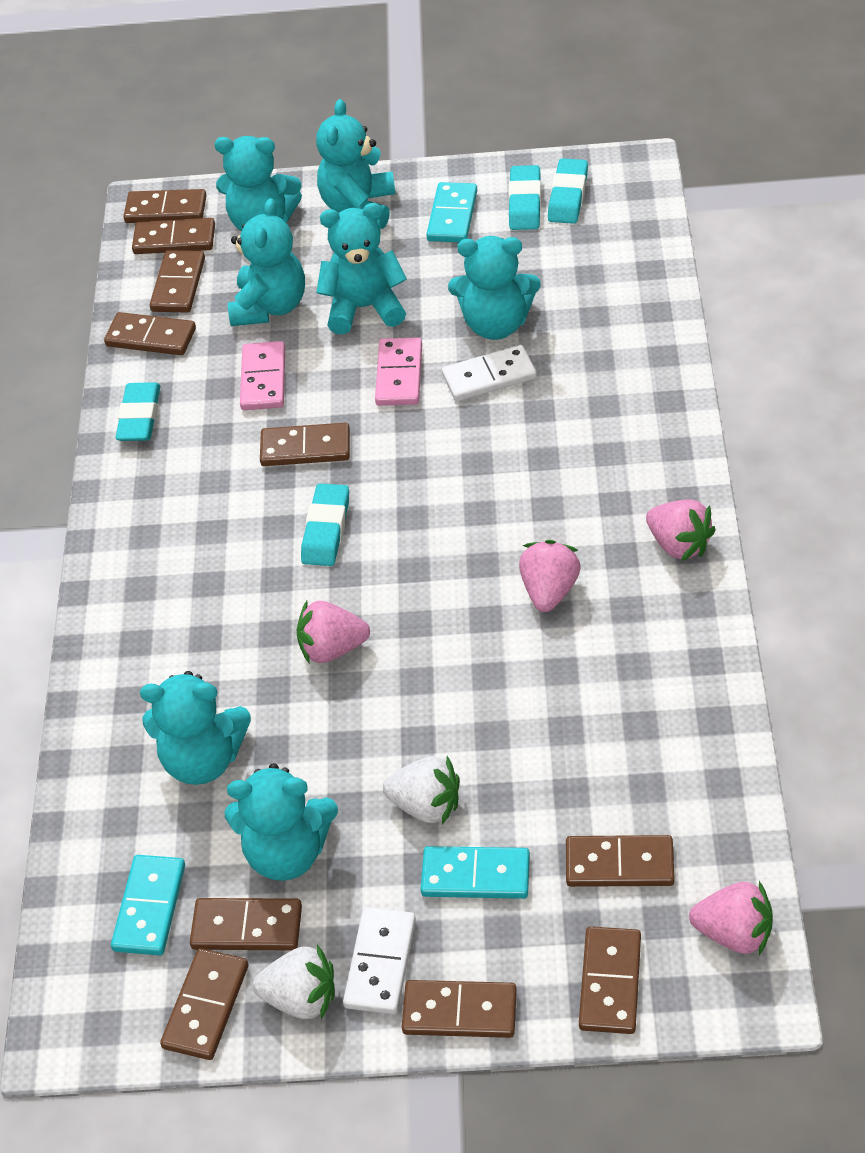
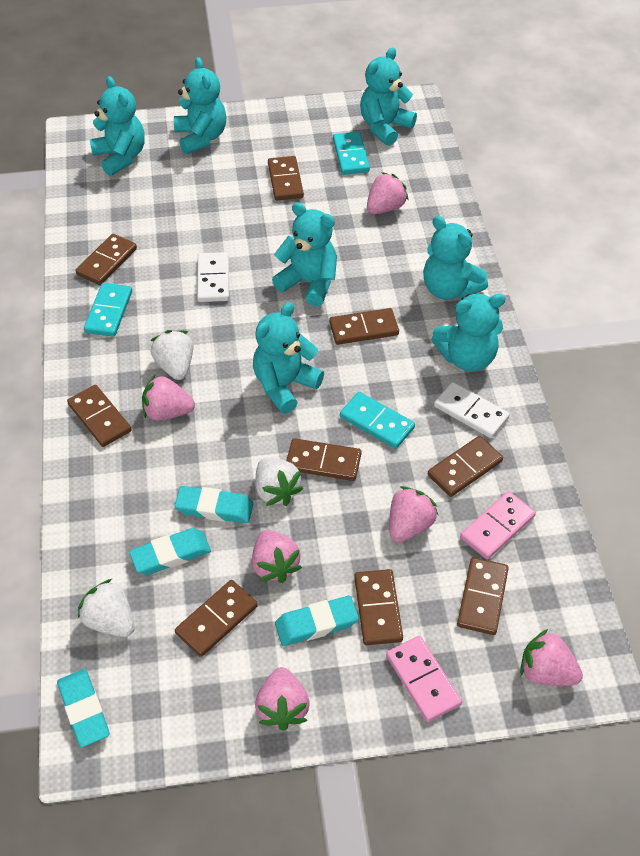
brown domino: [104,312,196,355] [123,189,207,223] [132,218,215,254] [150,250,205,313] [160,948,249,1060] [190,898,302,951] [260,423,350,466] [402,980,517,1038] [566,835,675,887] [579,926,641,1034] = 10 -> [67,385,132,447] [76,234,137,285] [175,580,258,657] [268,156,304,200] [286,438,361,481] [329,308,399,345] [354,569,403,645] [428,436,503,497] [457,557,509,635] = 9
pink strawberry: [297,601,370,664] [519,540,581,612] [646,499,716,561] [689,881,773,955] = 4 -> [142,374,195,421] [252,530,302,583] [255,667,310,731] [367,172,409,214] [389,486,438,543] [520,629,583,686] = 6
white strawberry: [252,944,335,1020] [383,756,460,825] = 2 -> [78,579,135,637] [150,330,193,380] [256,458,304,506] = 3

